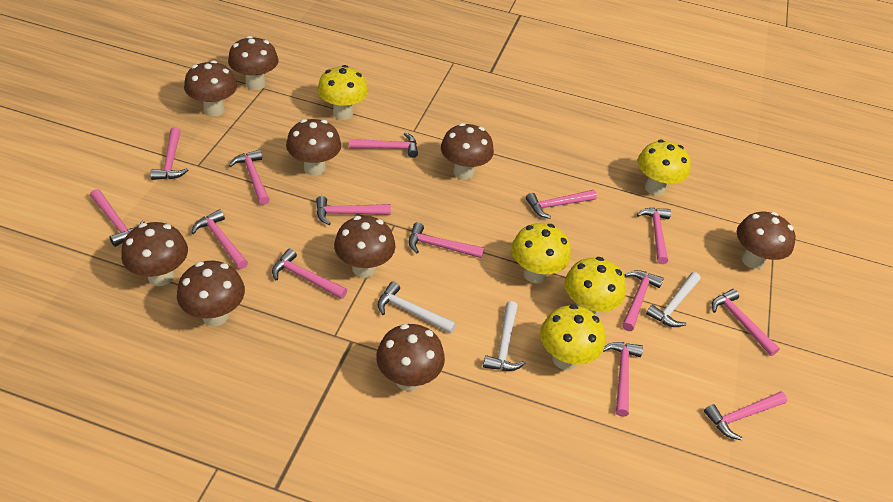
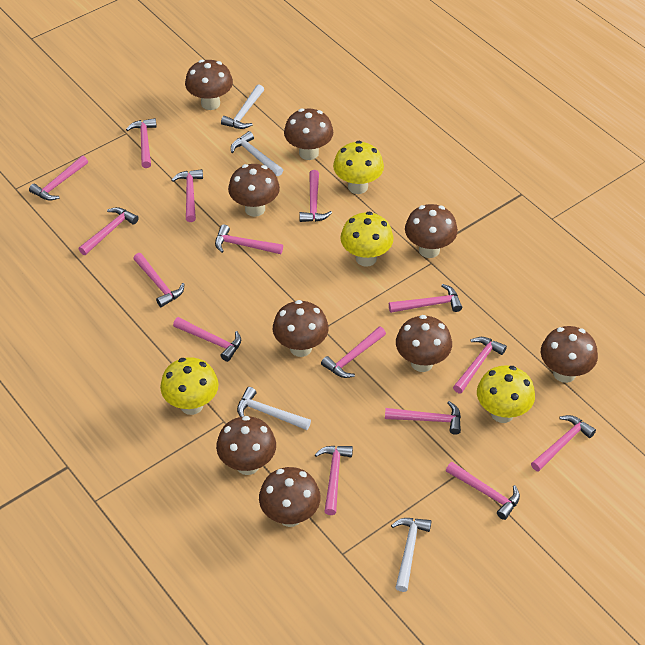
pink hammer: [90,189,145,247] [150,127,188,180] [191,209,248,269] [229,150,270,205] [272,248,347,299] [316,196,391,225] [349,133,418,158] [409,222,484,258] [526,190,597,219] [603,342,643,417] [622,270,664,331] [637,208,671,264] [704,391,787,440] [712,289,780,356] = 14 -> [29,156,88,201] [79,207,139,255] [126,118,157,168] [133,253,184,307] [171,169,203,222] [173,317,241,362] [215,224,283,254] [299,170,332,222] [315,446,353,515] [321,327,386,378] [385,401,461,435] [389,284,462,313] [446,462,520,520] [453,337,507,393] [531,415,596,472] = 15
white hammer: [378,281,456,334] [483,301,526,371] [646,272,701,327] = 3 -> [221,84,264,129] [231,131,283,176] [237,387,311,430] [391,518,431,592] = 4
yellow mushroom: [317,65,368,120] [511,223,571,284] [540,305,605,370] [564,257,626,316] [638,140,691,195] = 5 -> [160,357,218,415] [333,141,384,194] [341,211,394,267] [477,365,535,423] = 4

